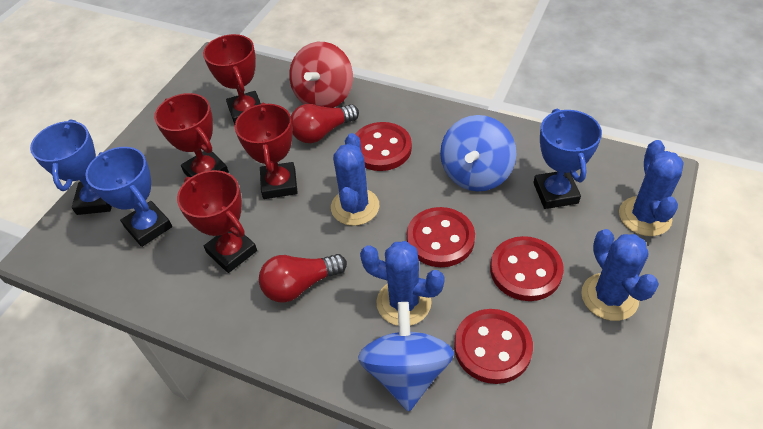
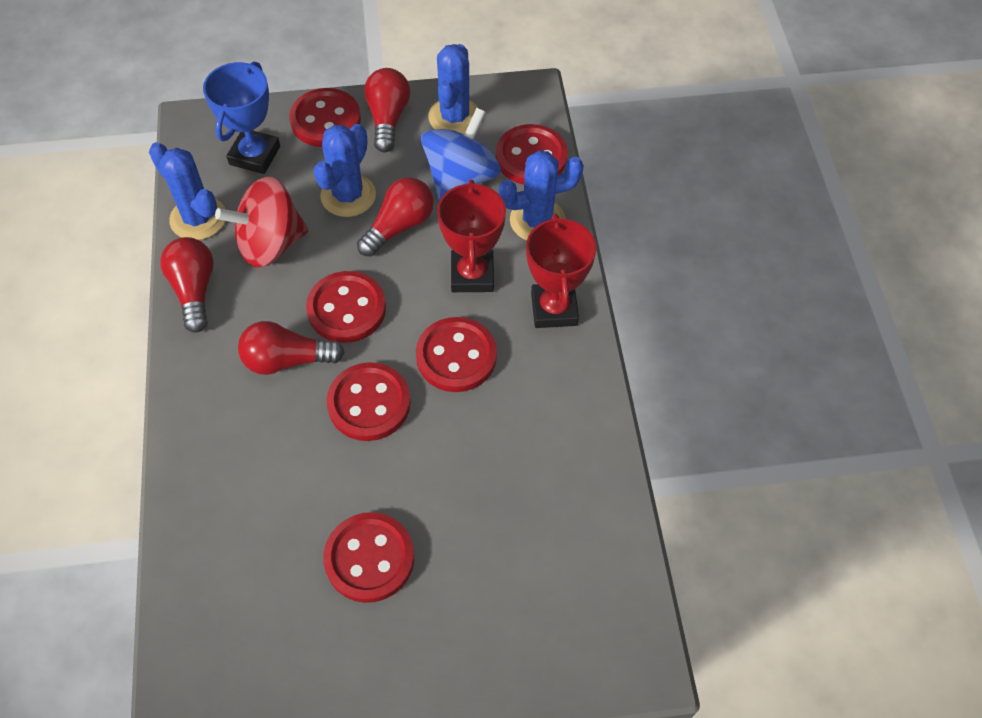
blue spinning top: [358,302,454,412] [440,115,516,192] = 2 -> [421,108,501,201] = 1
blue trophy: [30,119,112,215] [85,147,172,247] [533,108,602,209] = 3 -> [203,61,280,174] = 1
red button: [355,122,412,171] [407,207,475,267] [454,309,533,384] [490,236,564,301] = 4 -> [289,88,361,147] [306,271,386,343] [323,512,414,603] [326,362,411,441] [416,317,497,392] [496,124,568,185] = 6
red light bulb: [259,254,347,303] [291,104,359,143] = 2 -> [160,237,214,333] [238,321,345,375] [357,177,434,257] [364,68,410,153] = 4
red trophy: [154,93,229,178] [177,170,257,273] [203,34,261,125] [235,103,298,199] = 4 -> [437,180,506,292] [526,214,596,328] = 2

